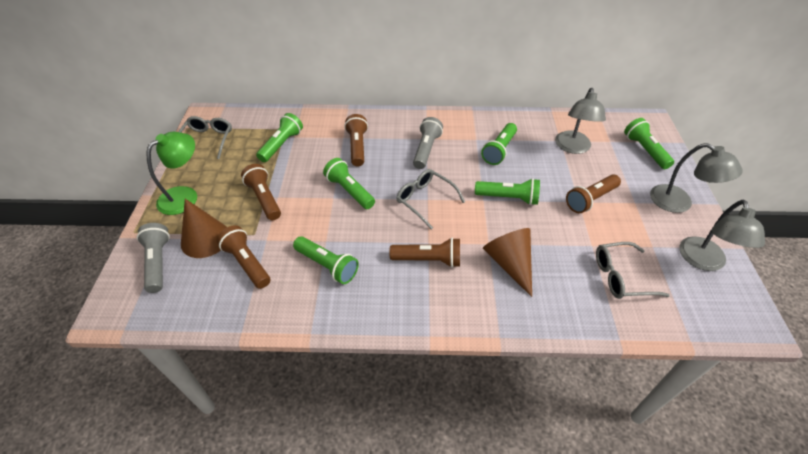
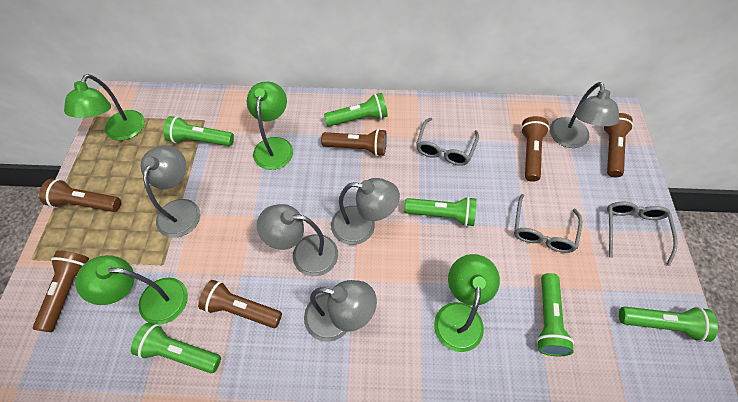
brown cone: [181,199,227,258] [483,228,532,297] = 2 -> none = 0
brown flashlight: [216,225,270,289] [241,164,281,220] [344,114,368,166] [389,238,460,268] [566,174,621,213] = 5 -> [33,250,89,332] [39,179,121,212] [198,280,282,328] [321,129,387,156] [521,116,549,182] [603,113,634,177] = 6
green lamp: [146,132,197,215] = 1 -> [64,74,145,141] [75,255,188,325] [247,82,293,170] [434,254,500,352] = 4
grey flashlight: [137,223,170,293] [413,117,443,169] = 2 -> none = 0
grey lamp: [555,88,606,154] [650,143,743,213] [679,200,765,271] = 3 -> [141,145,200,238] [257,204,338,276] [304,280,377,342] [331,178,400,245] [550,82,619,148] = 5

